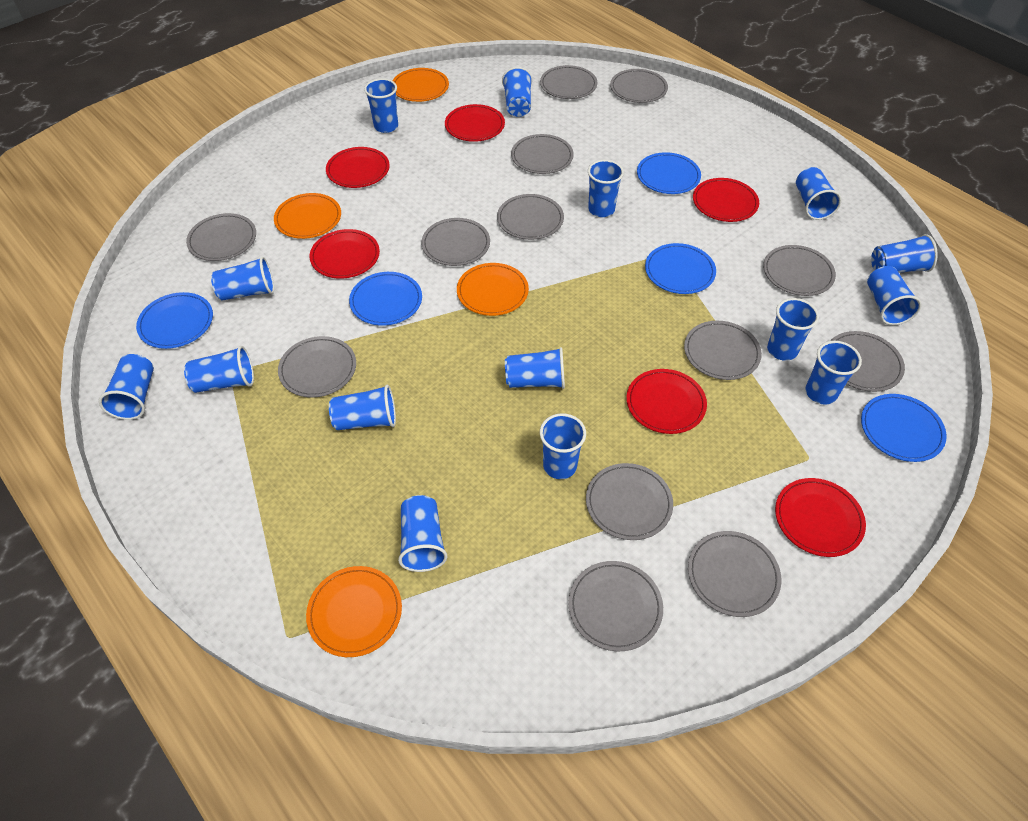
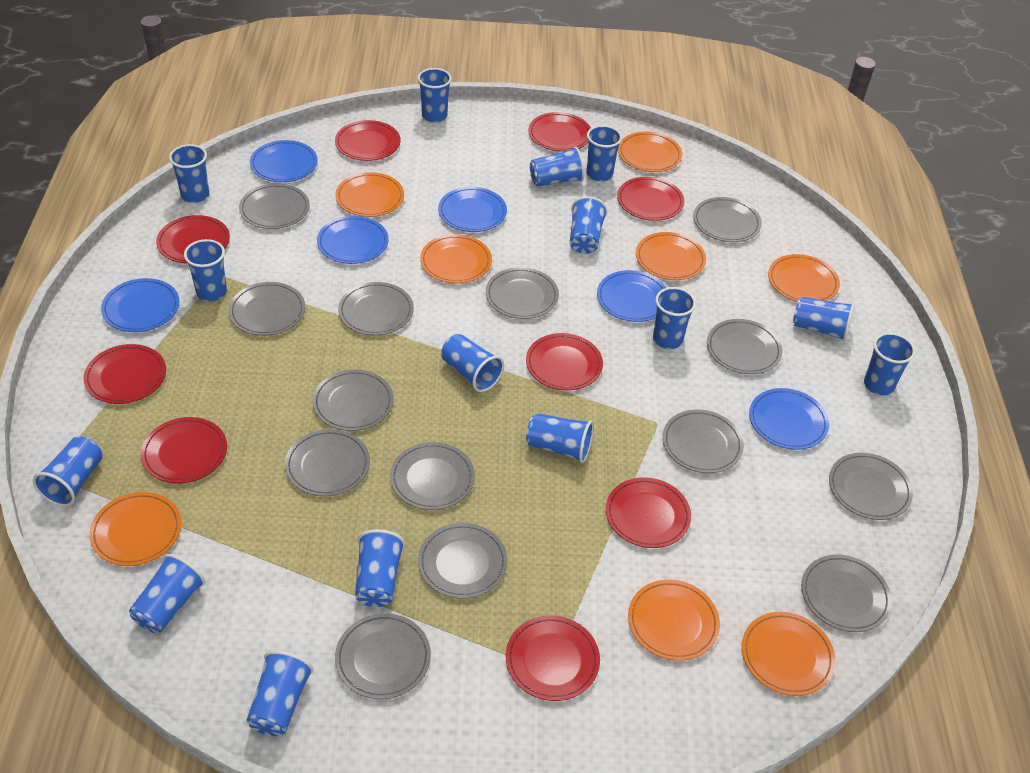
blue plate: [136,292,213,349] [349,272,422,326] [637,152,701,194] [645,243,716,294] [861,394,947,462] = 5 -> [101,278,179,332] [250,140,318,182] [317,216,389,264] [438,187,507,232] [597,270,666,322] [749,388,829,450] = 6
grey plate: [186,213,256,261] [278,336,356,398] [421,218,490,266] [497,194,564,240] [511,134,574,174] [540,65,597,99] [568,561,663,651] [586,463,673,540] [610,69,668,103] [684,321,762,380] [688,531,782,617] [763,245,836,296] [830,331,905,392] = 13 -> [229,282,305,336] [239,183,310,229] [285,429,370,496] [313,369,394,431] [335,613,431,699] [338,282,414,335] [390,442,475,510] [418,523,508,599] [486,267,559,319] [662,410,744,473] [693,197,762,242] [707,319,782,374] [801,555,892,632] [829,453,913,520] = 14
orange plate: [274,193,341,239] [306,566,402,657] [393,68,449,102] [457,263,529,316] = 4 -> [89,492,182,566] [336,172,404,217] [420,234,492,283] [618,132,682,172] [628,580,720,661] [636,232,706,280] [742,612,836,696] [768,254,840,302] = 8
red plate: [310,229,380,279] [326,147,390,188] [445,104,505,142] [626,369,707,434] [693,178,759,222] [775,478,866,557] = 6 -> [83,344,166,404] [141,417,227,484] [156,215,230,264] [335,120,401,161] [506,616,600,701] [526,333,603,390] [528,112,591,151] [606,477,691,548] [617,177,684,221] = 9

